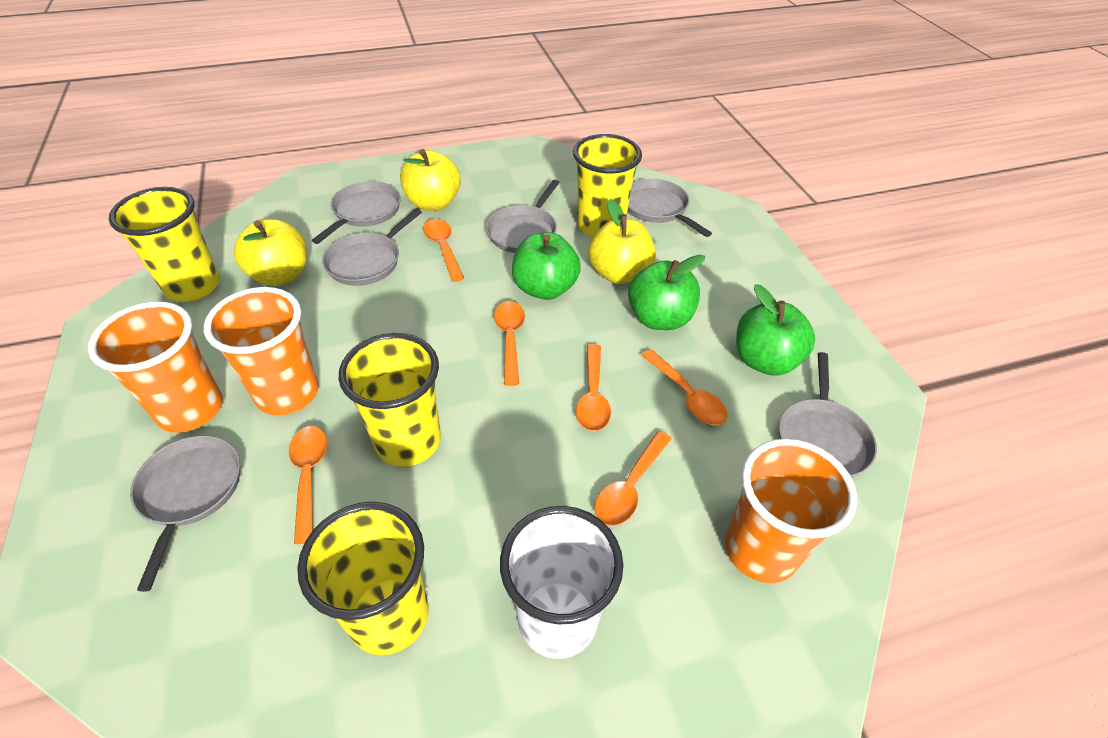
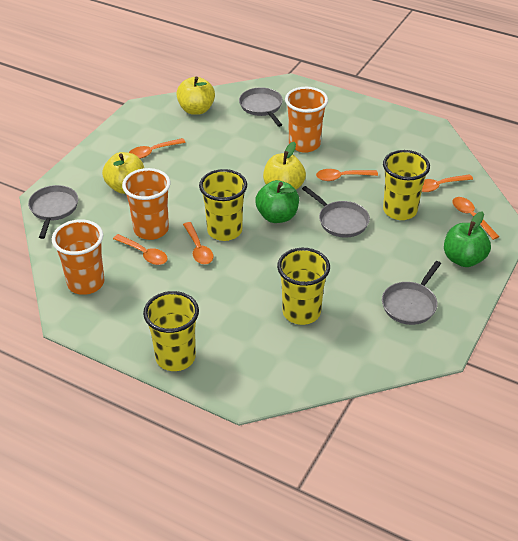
green apple: [512,232,581,300] [628,255,705,330] [736,284,815,376] = 3 -> [255,180,299,223] [444,211,491,267] = 2
grey pan: [130,435,240,592] [312,181,401,244] [322,209,422,286] [486,180,560,253] [628,178,712,237] [779,352,877,478] = 6 -> [28,185,78,239] [239,87,283,127] [302,186,370,238] [382,261,441,325] = 4
white cup: [500,506,624,659] = 1 -> none = 0

